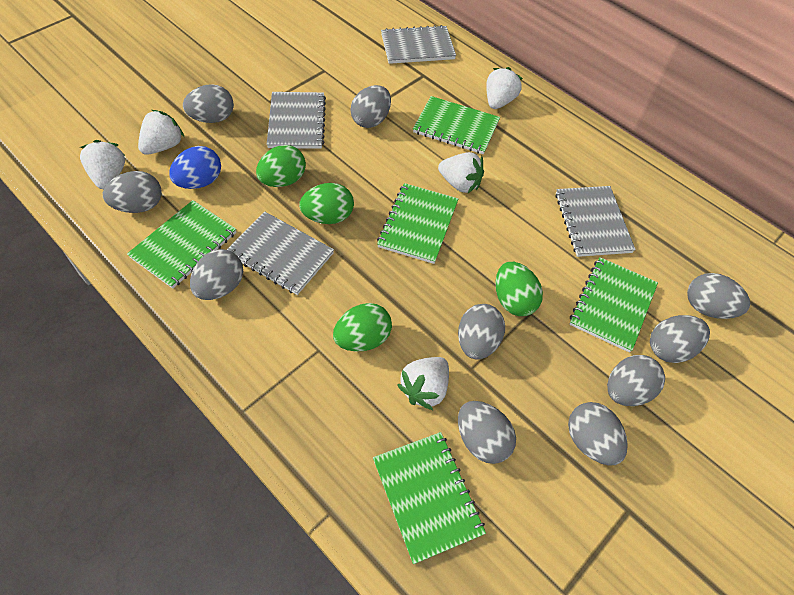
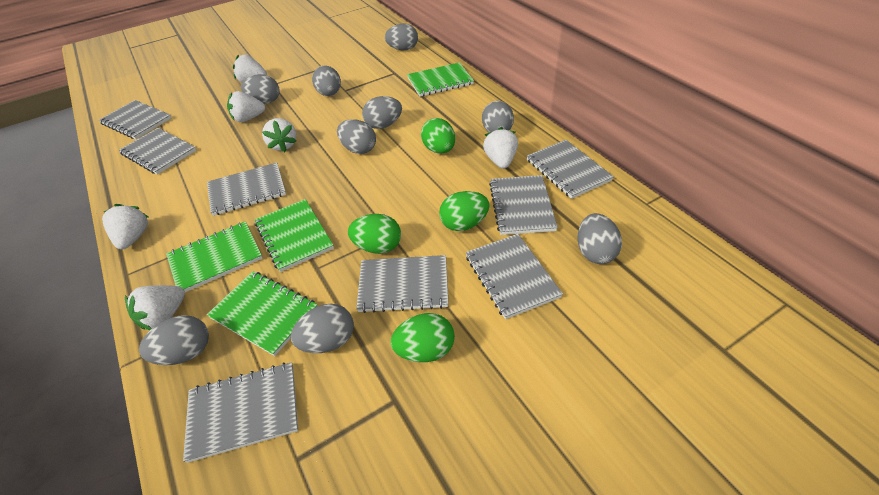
blue egg: [169,146,221,189] = 1 -> none = 0
green notebook: [127,200,236,289] [373,432,486,564] [377,183,458,264] [413,96,500,155] [569,257,658,353] = 5 -> [166,221,263,292] [207,271,318,356] [255,199,334,272] [407,63,474,97] = 4
grey egg: [103,171,162,213] [183,84,234,123] [190,249,243,300] [350,85,391,128] [458,304,505,360] [458,401,516,464] [568,402,628,466] [607,355,665,406] [650,315,710,363] [687,273,750,319] = 10 -> [139,315,209,365] [241,74,280,104] [291,304,354,353] [312,66,341,96] [337,119,376,154] [362,96,402,129] [385,24,418,50] [482,101,514,132] [578,213,622,264] = 9
grey notebook: [227,211,334,295] [267,92,326,149] [381,25,456,64] [555,186,636,257] = 4 -> [99,100,171,139] [119,128,196,175] [183,362,298,463] [207,162,286,216] [356,255,449,313] [466,234,563,319] [489,175,558,235] [527,140,614,199] = 8
white strawberry: [80,140,125,189] [138,110,184,155] [397,357,449,410] [438,152,484,193] [486,67,523,109] = 5 -> [102,204,148,249] [125,285,185,330] [227,91,265,122] [233,55,267,82] [262,118,296,152] [483,127,518,169] = 6

